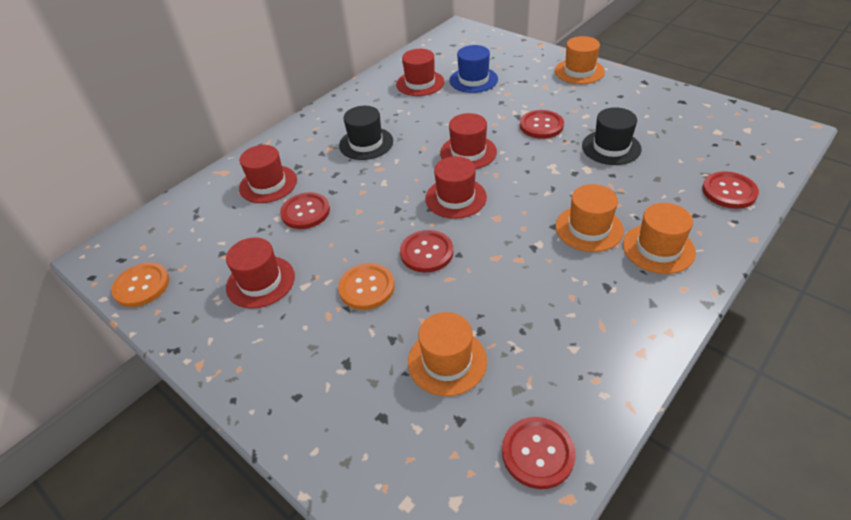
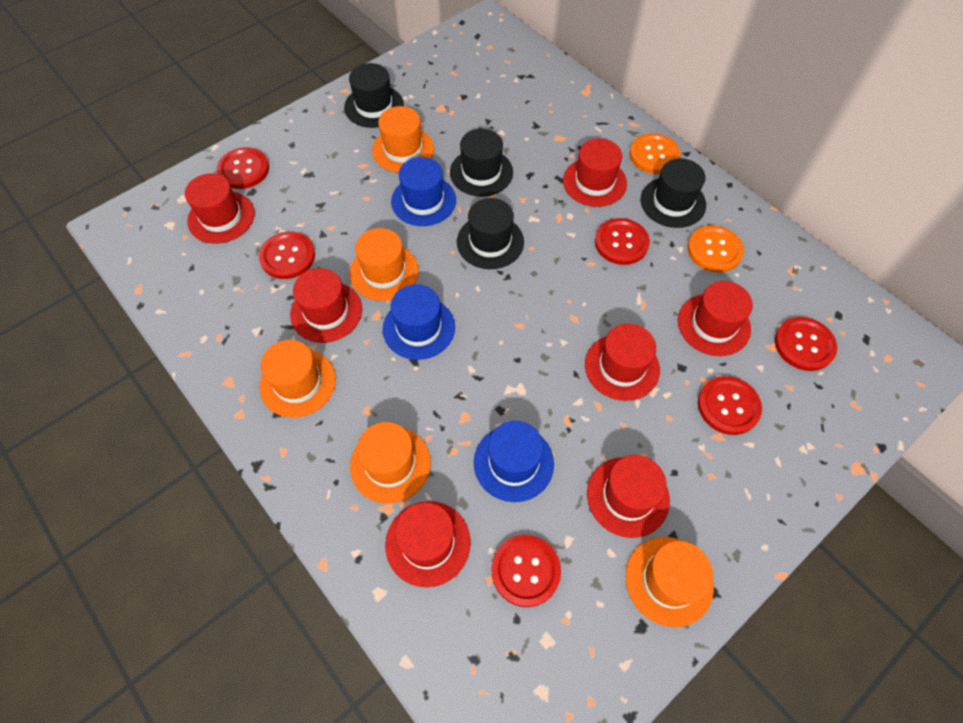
black hat: [339,106,393,160] [582,107,642,165] = 2 -> [344,63,404,128] [450,129,513,197] [457,198,524,269] [641,159,706,228] = 4
blue hat: [450,45,498,93] = 1 -> [383,284,455,360] [391,157,456,226] [474,421,554,502] = 3
orange hat: [408,312,487,396] [555,36,605,84] [556,184,624,252] [623,203,696,274] = 4 -> [259,340,336,418] [349,228,419,301] [350,422,431,504] [372,106,434,173] [625,537,714,628] = 5
red button: [280,192,330,229] [400,230,453,273] [502,417,576,489] [520,110,564,139] [702,171,759,209] = 5 -> [217,147,269,189] [259,231,315,279] [492,535,561,607] [595,218,650,265] [698,376,762,435] [775,317,837,371] = 6
red hat: [226,237,295,309] [239,145,297,203] [396,49,444,96] [425,156,487,219] [440,113,497,169] = 5 -> [185,173,255,244] [290,268,362,343] [385,501,471,587] [563,138,627,207] [585,324,660,401] [587,455,670,538] [678,281,753,356] = 7

